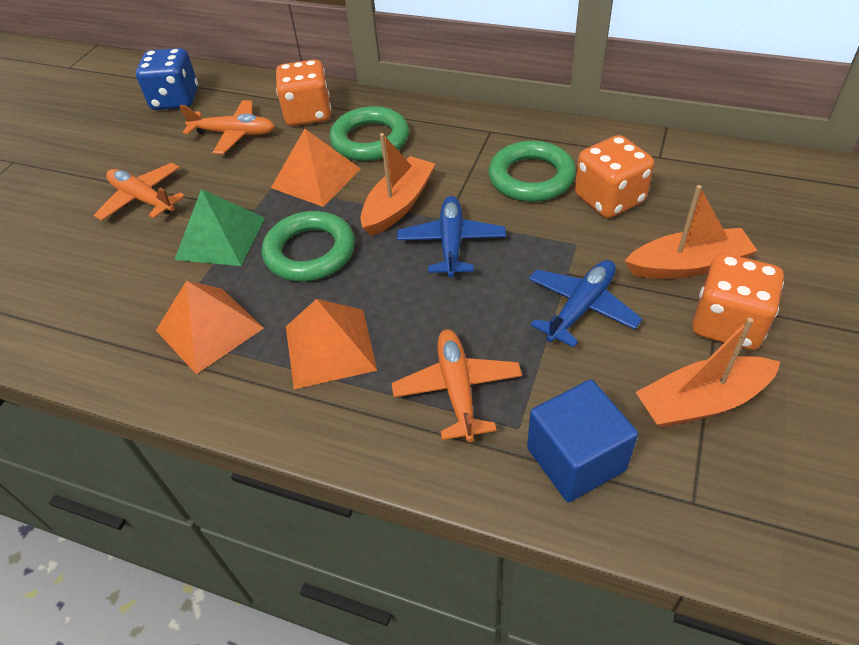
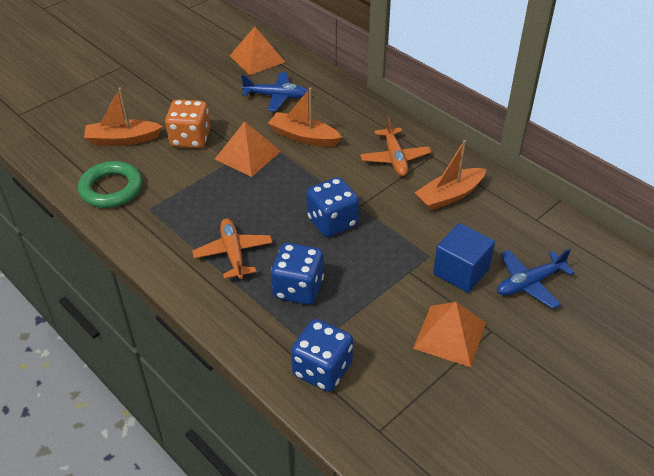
blue dice: [136,48,198,110] = 1 -> [271,243,324,305] [291,319,353,392] [306,177,359,237] = 3
green pyramid: [175,189,265,266] = 1 -> none = 0
green ring: [262,211,355,282] [330,106,409,161] [488,141,576,202] = 3 -> [78,161,143,208] = 1
orange dice: [276,60,331,126] [575,135,654,218] [692,253,784,350] = 3 -> [165,99,210,148] = 1
orange plane: [94,163,185,221] [179,100,275,154] [392,329,522,442] = 3 -> [192,219,273,279] [360,116,431,176] = 2

